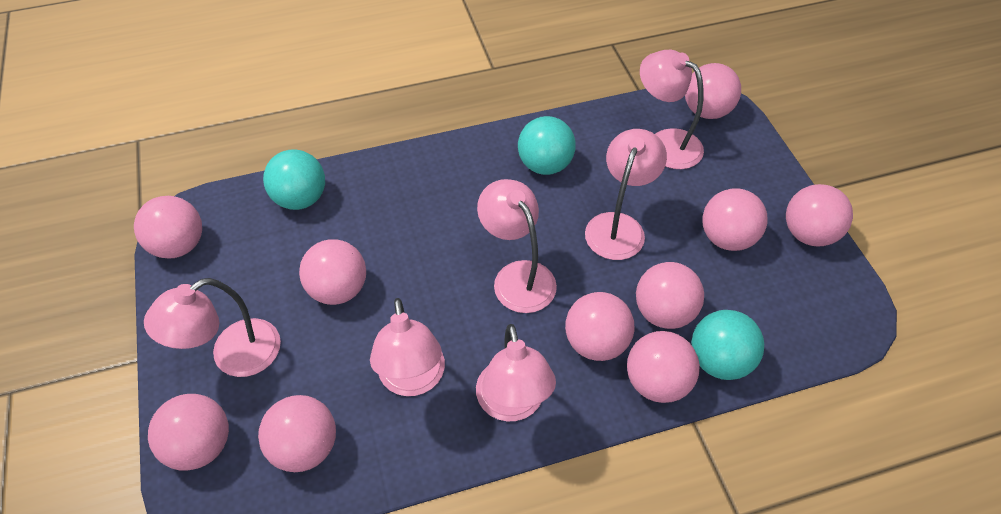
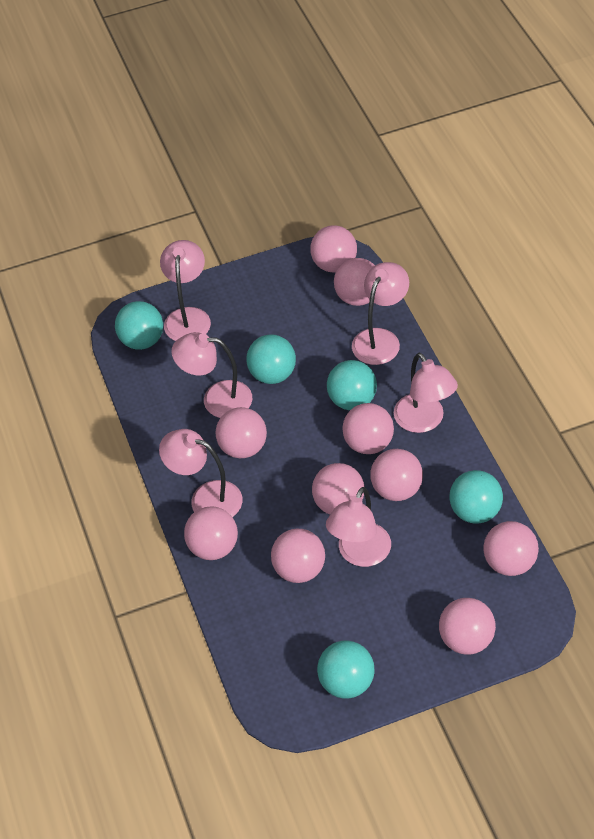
turquoise ball: [263,149,325,210] [518,116,576,175] [691,310,764,380] = 3 -> [115,301,163,350] [246,334,296,384] [317,641,375,699] [327,360,377,410] [449,470,503,524] = 5

